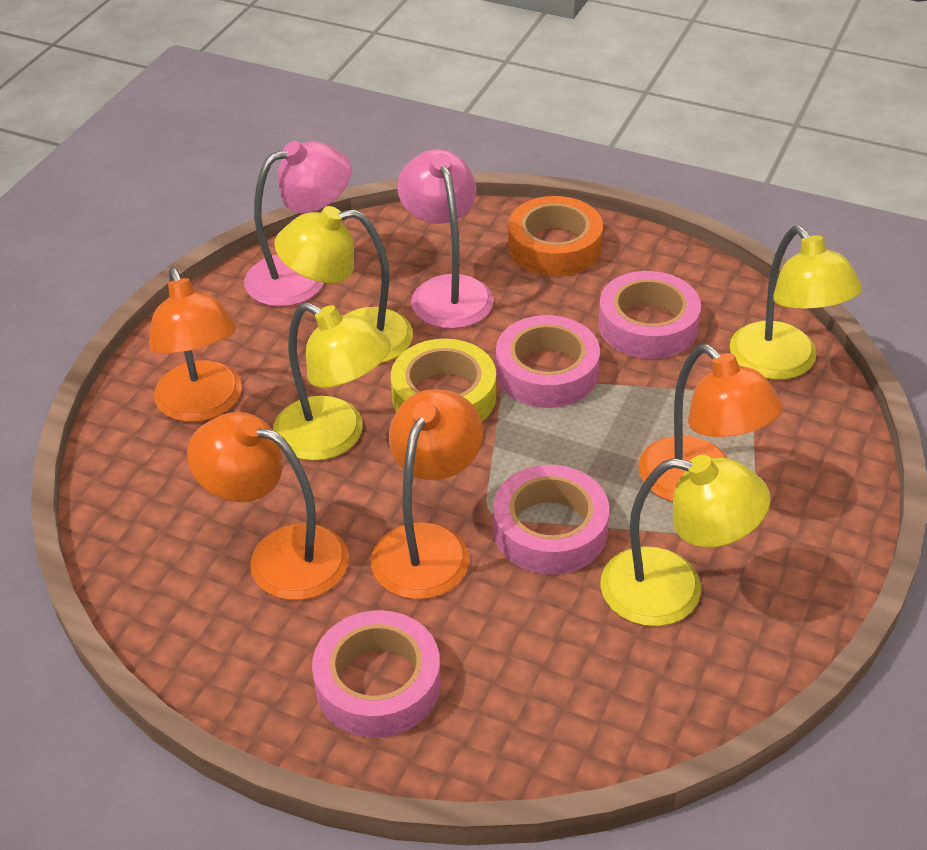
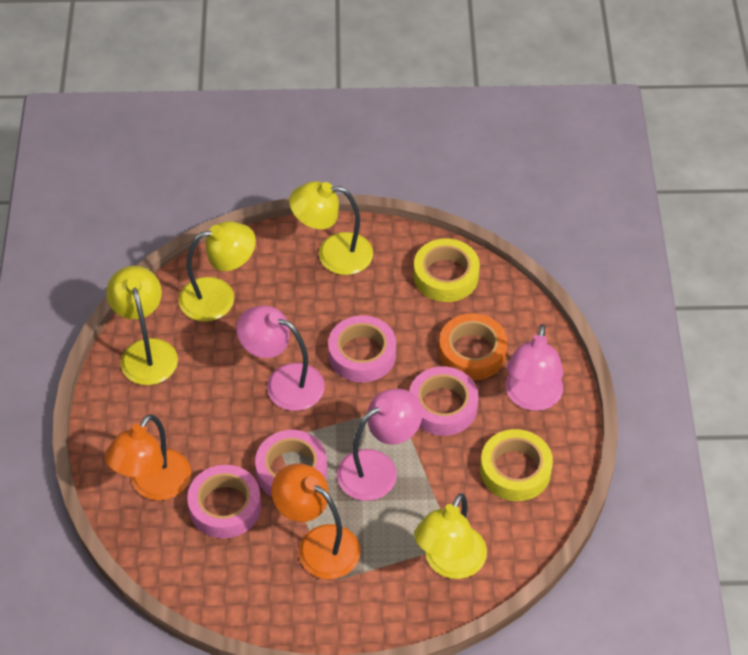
orange lamp: [149,268,242,422] [187,412,349,600] [371,389,483,599] [639,344,783,502] = 4 -> [105,414,191,501] [271,463,360,579] = 2
pink lamp: [244,141,351,307] [397,149,493,329] = 2 -> [236,306,325,411] [337,389,422,501] [505,324,563,411] = 3
yellow tape: [391,339,496,422] = 1 -> [414,239,480,302] [480,429,553,501] = 2

